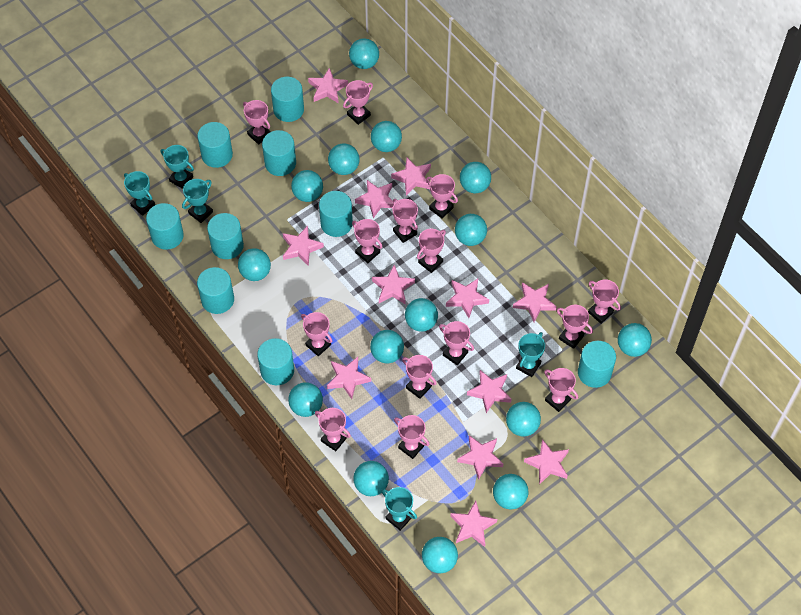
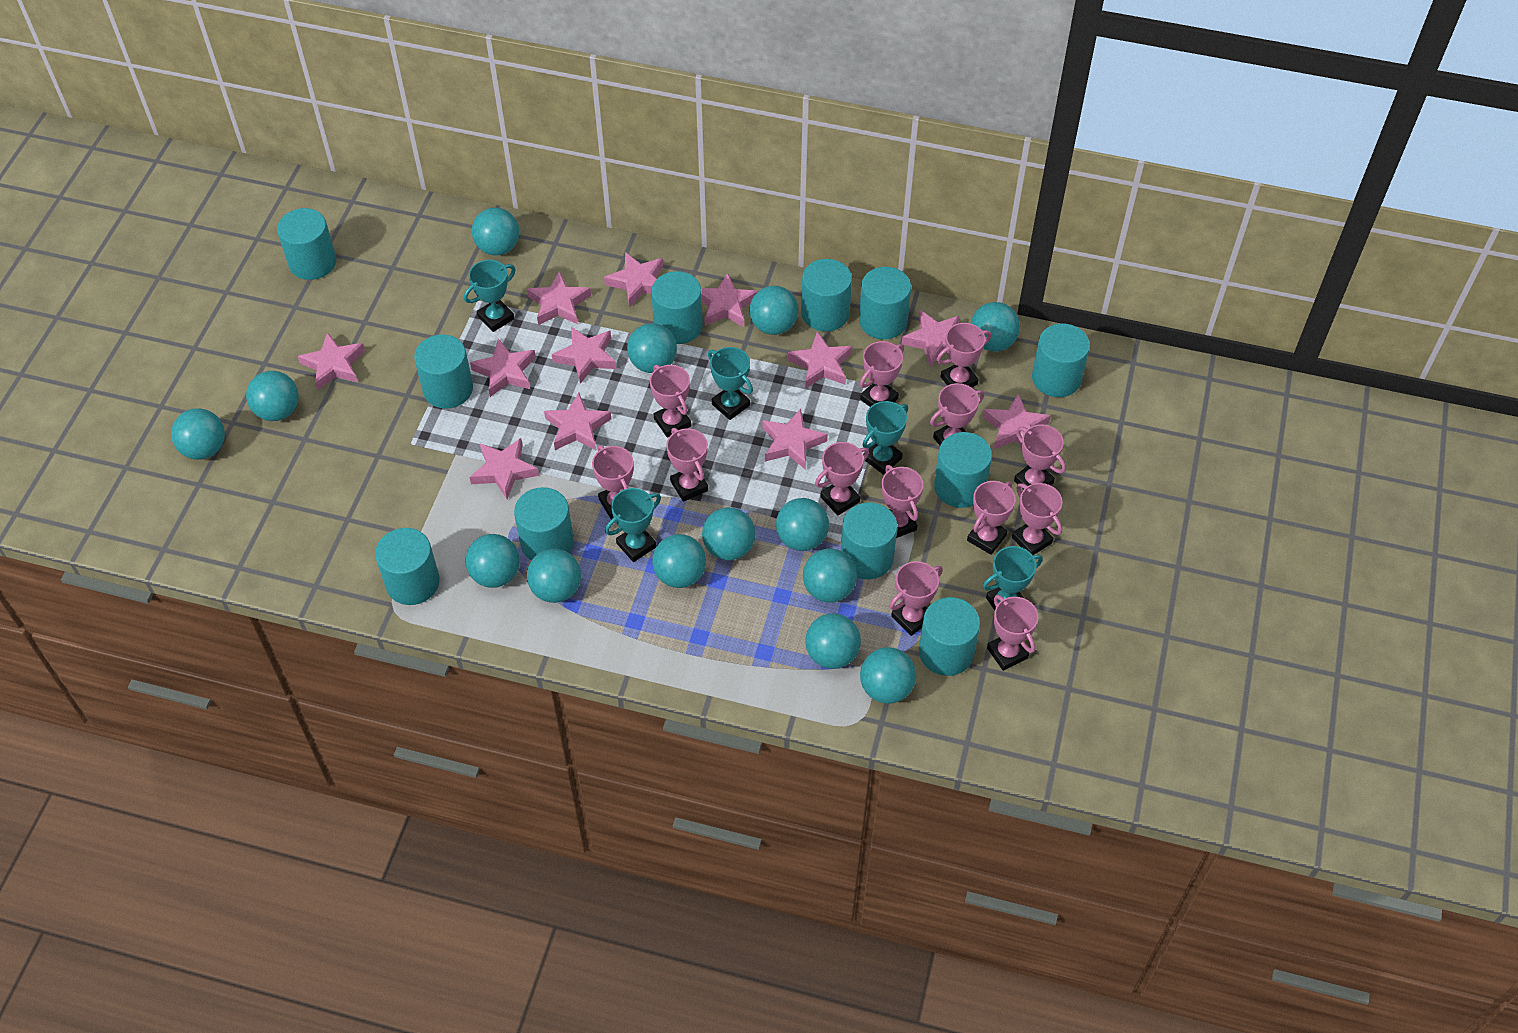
pink trophy: [243,100,271,144] [301,312,332,356] [315,408,351,451] [343,80,373,125] [352,219,382,263] [393,199,418,243] [394,415,429,459] [402,355,437,399] [417,229,446,273] [426,174,458,219] [439,321,474,365] [544,368,578,412] [557,305,593,349] [588,279,621,324] = 14 -> [592,445,634,519] [650,365,691,438] [666,428,708,502] [815,442,869,516] [860,341,904,407] [881,465,923,538] [889,561,943,636] [930,383,984,445] [937,323,991,388] [967,481,1016,555] [987,595,1038,671] [1012,483,1063,555] [1014,424,1066,489] = 13
turquoise ball: [238,248,271,281] [288,382,323,417] [291,170,323,202] [328,144,359,175] [349,38,379,69] [353,461,389,496] [370,330,404,363] [371,121,402,152] [405,298,438,332] [422,537,458,573] [455,214,487,246] [460,162,491,193] [493,474,528,510] [506,402,541,437] [618,323,652,357] = 15 -> [171,408,225,460] [246,371,299,421] [465,534,520,588] [472,208,519,256] [527,549,581,603] [627,323,677,373] [652,534,706,588] [702,507,755,561] [749,286,798,335] [776,498,829,551] [803,548,857,603] [805,613,861,669] [860,647,916,704] [971,302,1020,352] = 14
turquoise cylinder: [146,203,184,250] [197,122,233,168] [197,267,234,314] [207,213,244,259] [257,338,294,385] [262,130,296,176] [271,77,304,122] [319,191,353,237] [578,341,616,388] = 9 -> [277,208,336,280] [375,528,440,605] [414,334,473,409] [514,487,574,560] [651,271,703,344] [801,259,852,331] [841,502,898,579] [859,267,911,339] [919,597,980,676] [934,432,992,508] [1032,323,1090,397] = 11

